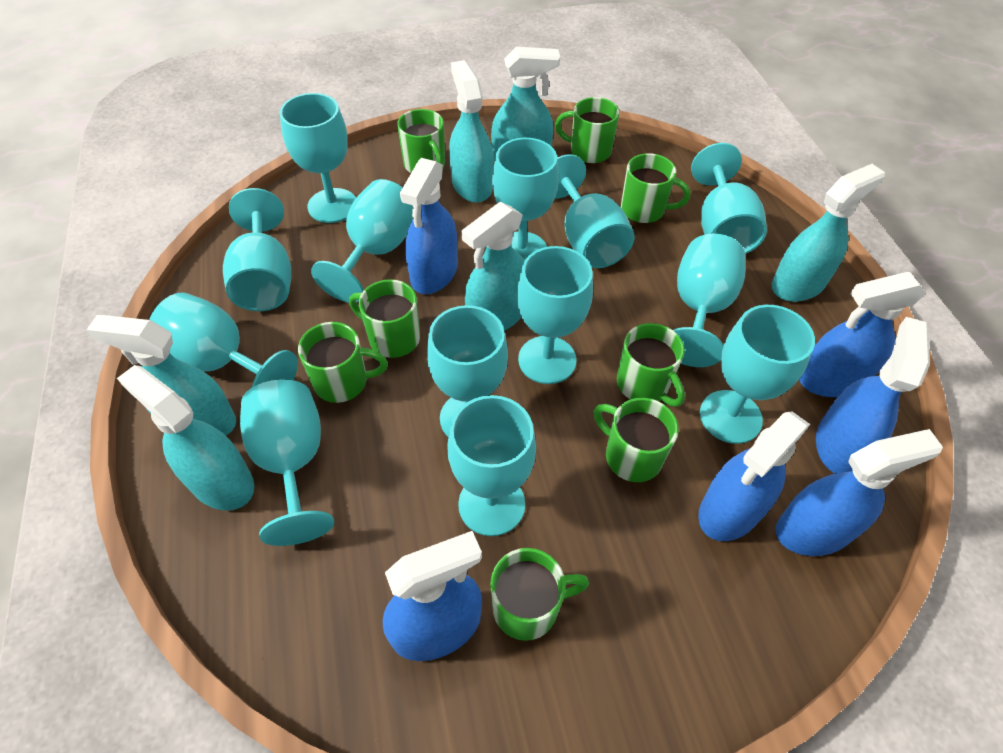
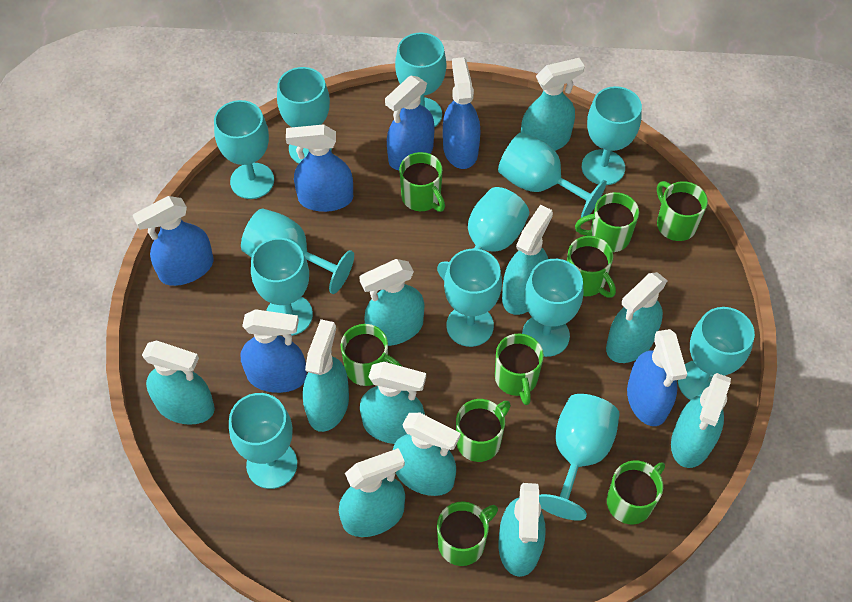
green mug: [298,322,388,403] [349,279,420,358] [397,109,445,173] [490,548,589,641] [555,97,620,163] [594,398,678,482] [617,323,685,407] [621,153,690,223] = 8 -> [341,324,402,386] [399,152,445,212] [437,501,498,566] [456,399,511,462] [495,333,544,405] [567,236,616,298] [575,192,639,252] [607,460,665,524] [657,181,708,241] = 9
turquoise spray bottle: [87,315,236,436] [117,365,254,511] [449,60,494,203] [462,202,525,331] [491,47,560,163] [772,164,885,302] = 6 -> [142,340,215,425] [303,319,349,432] [339,448,405,537] [359,259,424,346] [360,362,426,444] [393,413,461,496] [498,483,546,577] [502,205,553,315] [521,58,585,151] [606,272,668,363] [671,373,731,468] = 11

